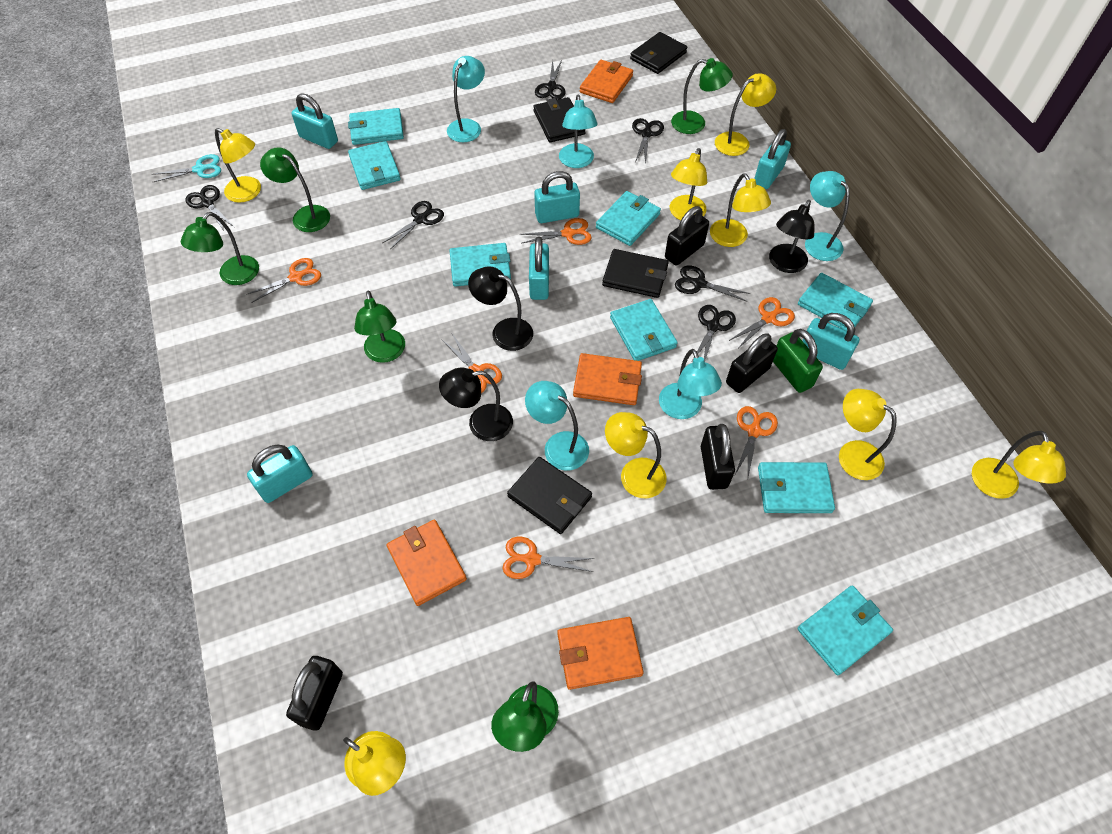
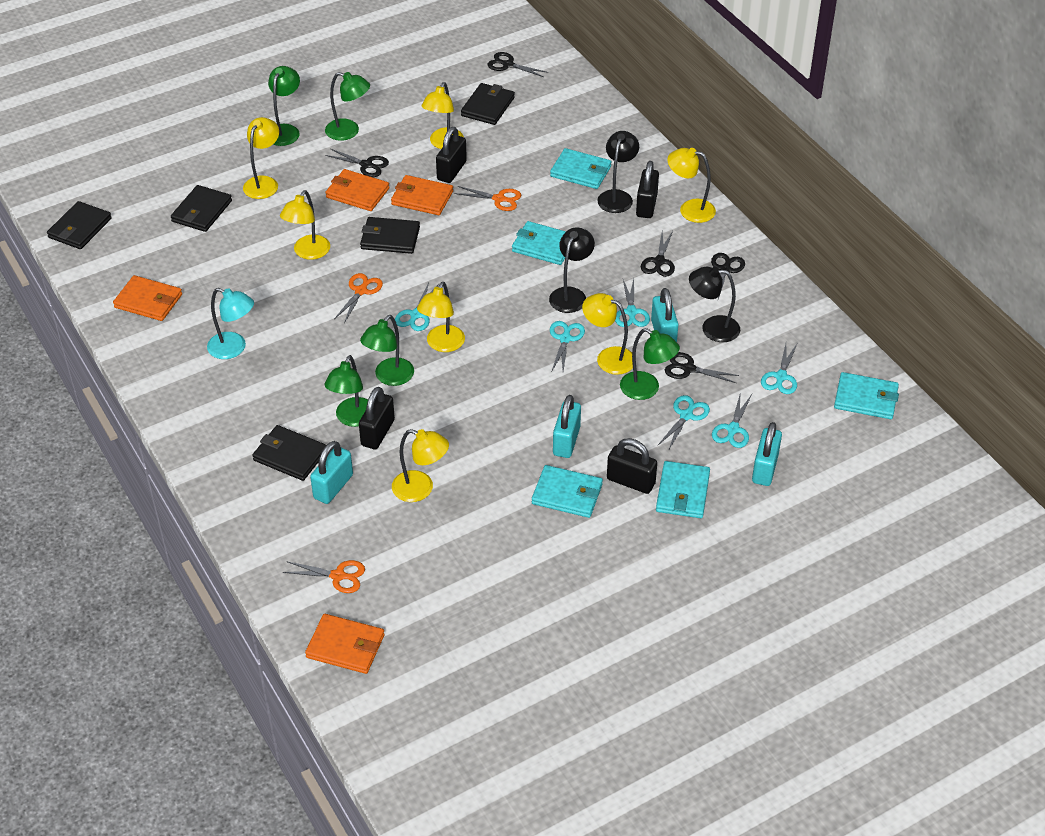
black scissors: [185,185,234,231] [382,201,444,249] [535,60,566,100] [632,118,664,164] [675,266,750,302] [691,305,736,363] = 6 -> [325,149,389,177] [487,52,548,77] [641,231,675,277] [665,352,739,383] [711,253,745,299] = 5
black wallet: [507,457,592,534] [533,97,586,142] [602,249,669,298] [630,32,687,74] = 4 -> [47,201,112,249] [171,185,232,232] [252,425,326,481] [360,217,420,254] [461,83,515,125] = 5
green padlock: [773,329,823,393] = 1 -> none = 0
orange scissors: [246,258,321,303] [441,334,502,393] [503,537,594,579] [519,218,592,245] [729,297,795,348] [735,406,778,477] = 6 -> [283,560,365,593] [334,273,383,323] [454,186,521,211] = 3
turquoise lamp: [447,56,485,142] [525,381,589,471] [559,94,598,168] [659,349,722,419] [805,171,850,261] = 5 -> [207,288,254,359] = 1
turquoise padlock: [247,444,313,503] [292,93,338,149] [529,236,549,300] [534,171,580,223] [754,129,791,189] [802,313,860,370] = 6 -> [310,441,353,504] [553,395,581,458] [651,288,679,342] [752,422,782,486] = 4
turquoise scissors: [152,154,221,182] = 1 -> [395,282,439,331] [550,321,585,371] [615,279,650,327] [658,395,710,451] [712,392,752,448] [761,344,797,394] = 6
turquoise wallet: [348,108,404,145] [348,141,401,190] [449,243,511,287] [596,191,661,246] [610,299,677,361] [758,462,835,513] [798,273,873,331] [798,585,893,675] = 8 -> [512,221,566,265] [532,465,603,518] [550,148,612,189] [656,461,710,518] [834,372,899,419] = 5
yellow lamp: [215,128,261,203] [343,731,406,796] [605,412,667,498] [670,148,707,220] [710,173,771,247] [715,73,776,156] [839,389,897,480] [972,431,1066,499] = 8 -> [243,117,279,199] [280,190,330,260] [392,429,449,502] [417,282,465,352] [422,82,464,149] [582,293,633,375] [667,148,716,223] = 7

